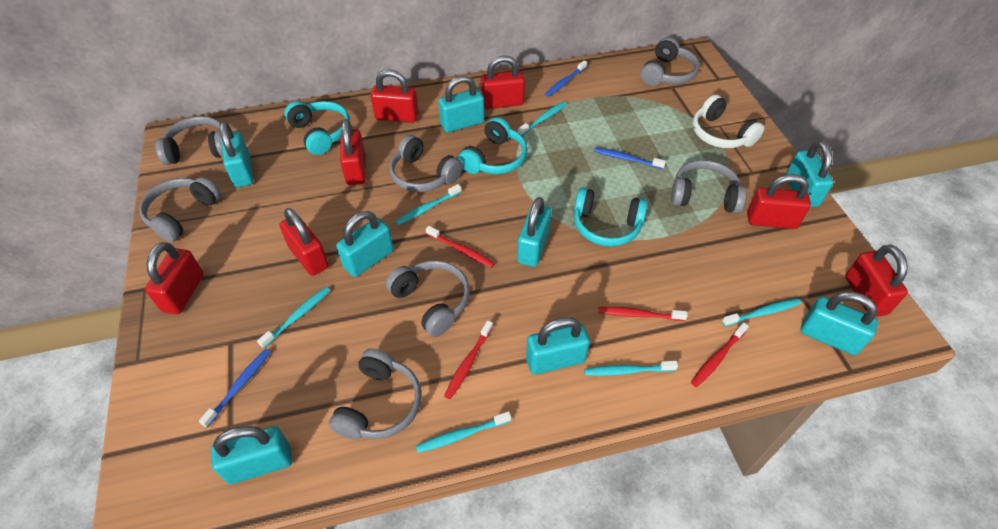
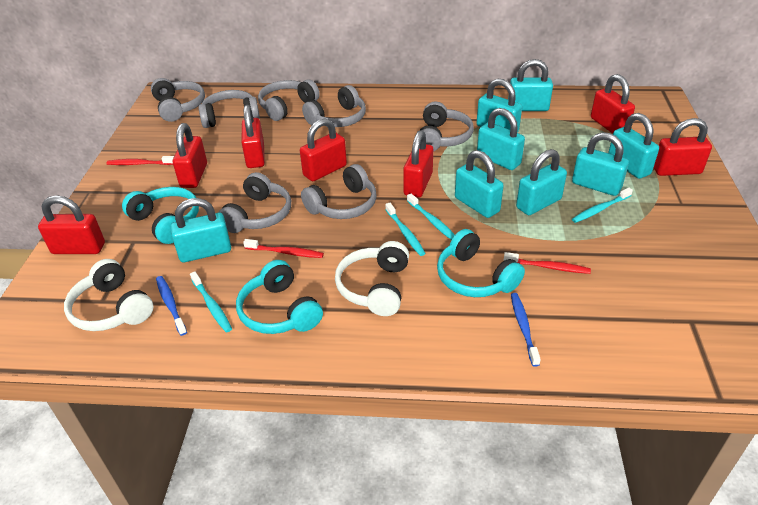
blue toothbrush: [199,349,271,428] [545,61,587,97] [594,147,666,169] = 3 -> [156,276,187,336] [511,293,541,367] = 2
red toothbrush: [426,226,495,268] [444,320,493,399] [598,307,688,321] [691,323,749,387] = 4 -> [106,156,174,165] [243,239,324,258] [504,252,591,274] = 3
turquoise toothbrush: [257,287,330,348] [395,184,461,225] [416,411,511,453] [518,102,567,136] [584,361,678,376] [722,298,801,326] = 6 -> [190,271,232,332] [385,203,426,256] [407,193,455,240] [572,188,633,223] = 4
white headphones: [692,94,764,148] = 1 -> [64,259,153,331] [335,241,409,316] = 2

